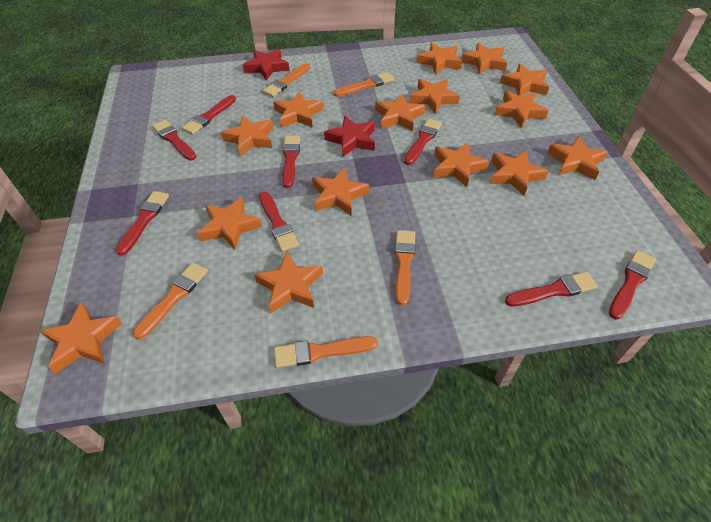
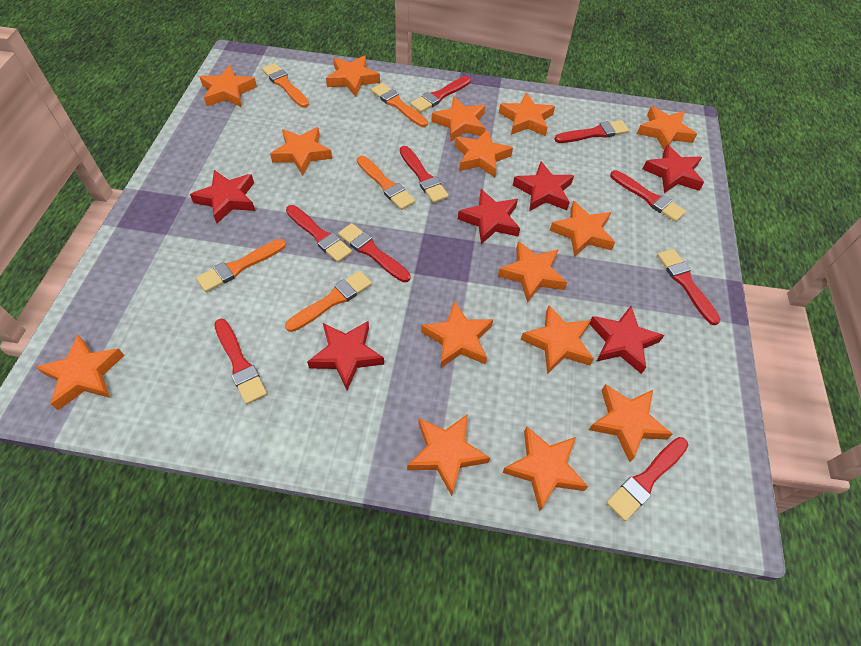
red brush: [116,191,169,256] [152,120,196,161] [182,95,236,134] [259,192,299,252] [282,135,300,188] [404,118,442,165] [505,272,598,306] [609,250,656,319] = 8 -> [214,319,267,404] [286,205,352,262] [338,223,411,282] [400,146,449,203] [410,76,471,113] [554,120,629,143] [606,437,689,521] [610,170,686,222] [657,249,721,325] = 9
red star: [243,49,289,80] [324,116,375,157] = 2 -> [190,170,255,224] [307,321,384,390] [458,189,520,244] [513,161,574,211] [589,306,664,374] [643,145,704,193] = 6

